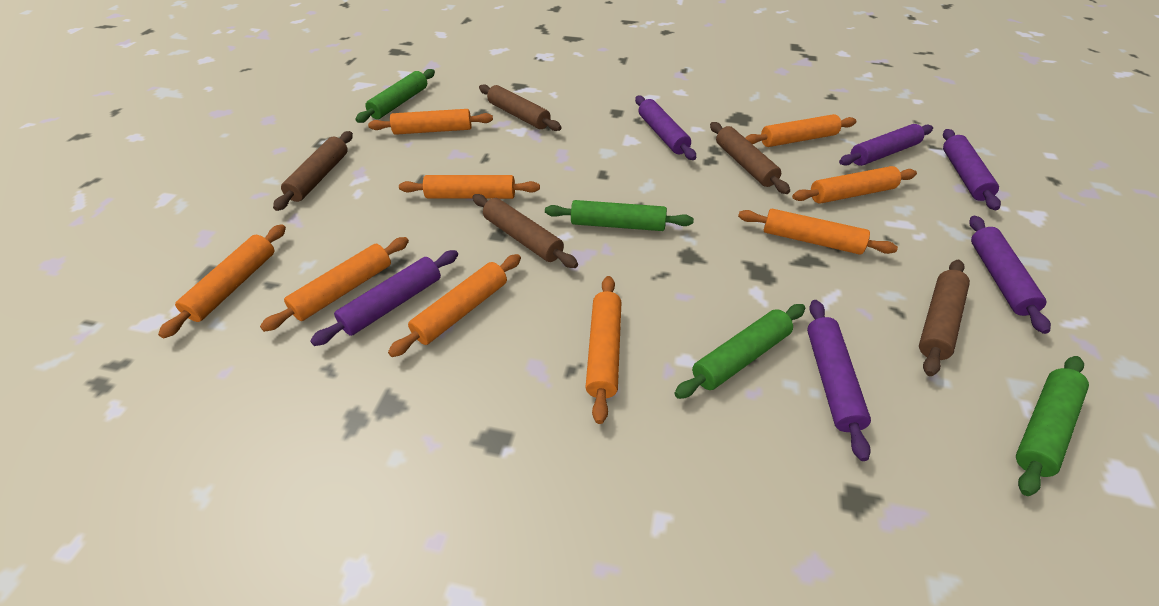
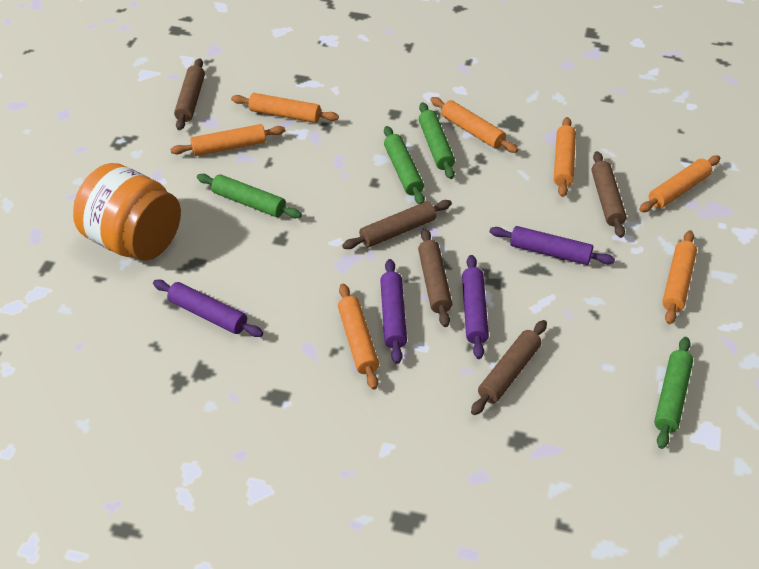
orange jar: none = 0 -> [73,163,181,261] = 1
orange rolling pin: [158,224,286,338] [260,237,409,332] [368,109,493,135] [388,254,521,357] [399,175,540,199] [586,276,621,424] [738,209,898,255] [745,114,856,147] [792,166,917,204] = 9 -> [170,124,285,156] [231,93,339,123] [338,284,379,390] [430,97,518,153] [554,117,576,197] [639,155,720,212] [662,230,697,324] = 7
purple rolling pin: [310,250,458,346] [635,96,696,160] [807,300,871,461] [839,124,933,166] [943,129,1001,210] [969,216,1051,334] = 6 -> [153,280,263,337] [380,259,407,364] [462,255,489,359] [490,226,615,265] = 4

